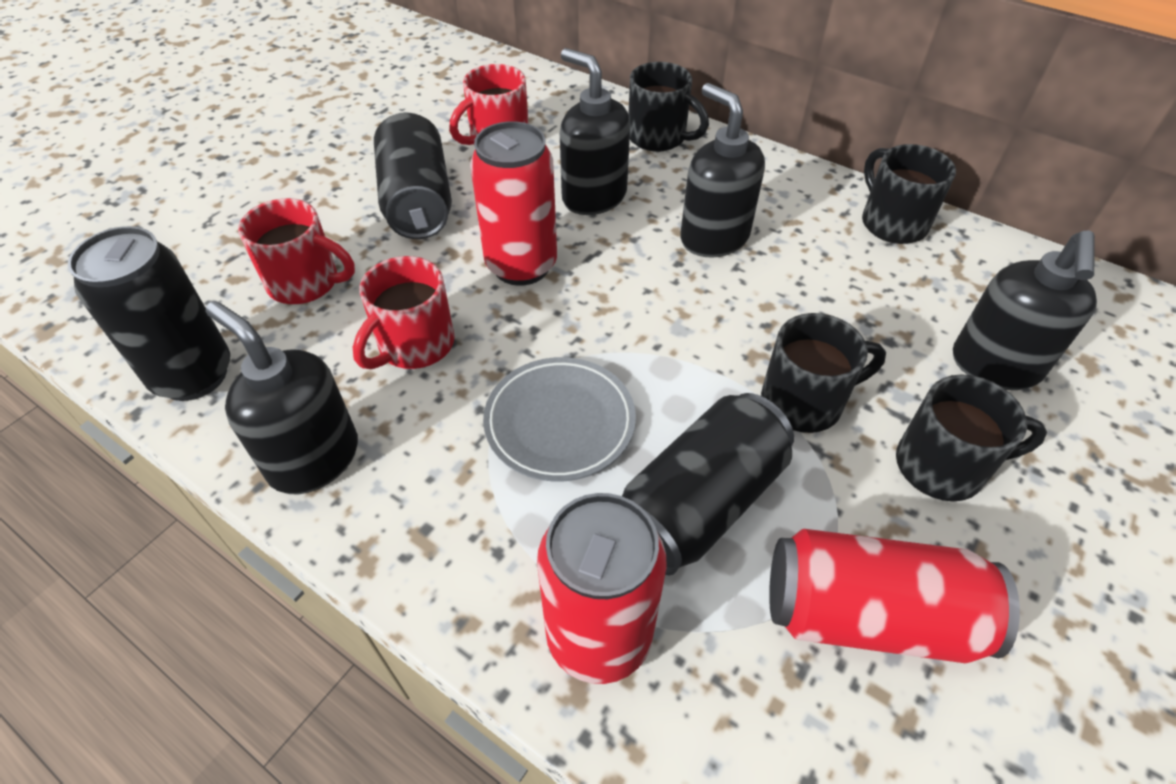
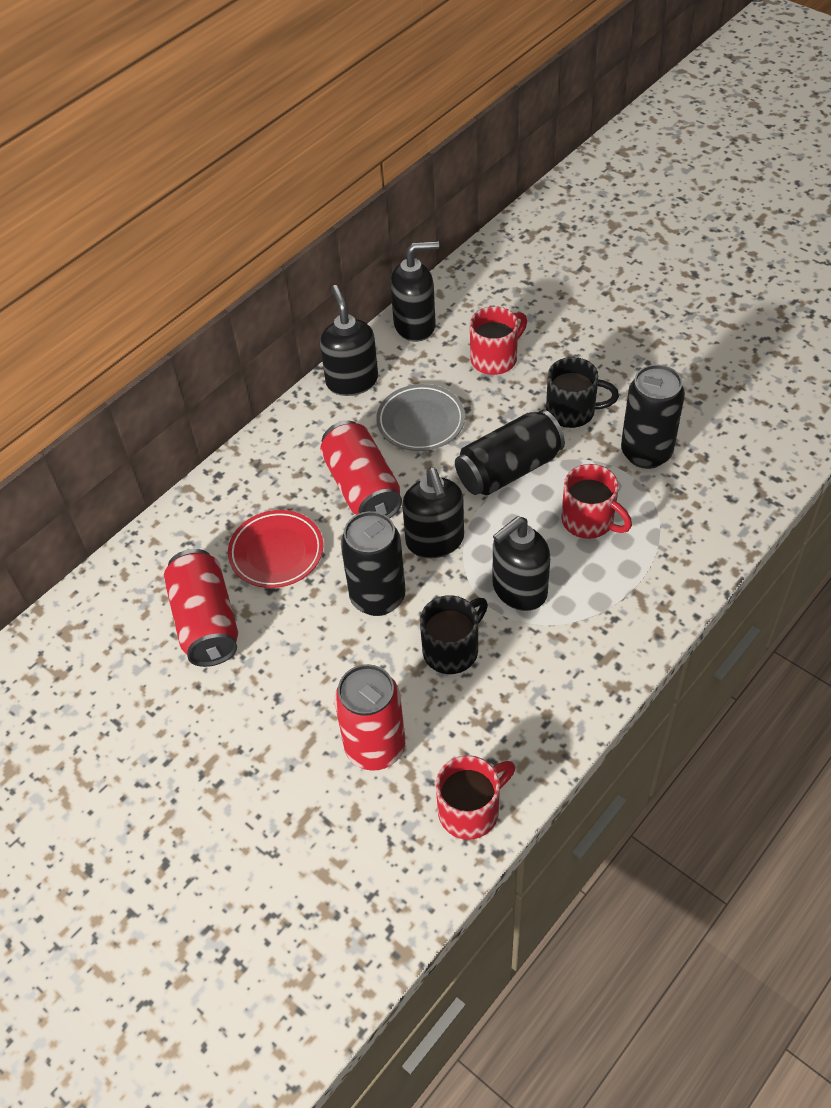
black mug: [628,62,709,152] [761,313,886,433] [862,144,956,244] [896,374,1047,501] = 4 -> [420,595,488,674] [546,357,619,428] = 2
red plate: none = 0 -> [228,510,323,588] = 1

